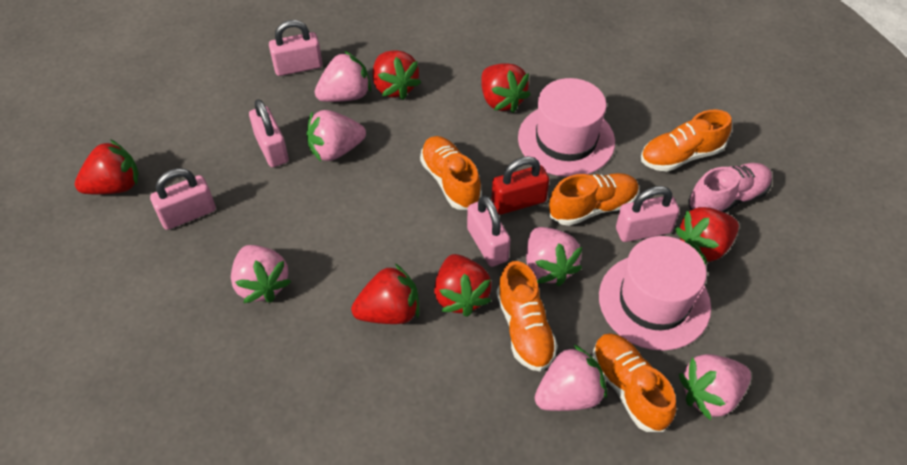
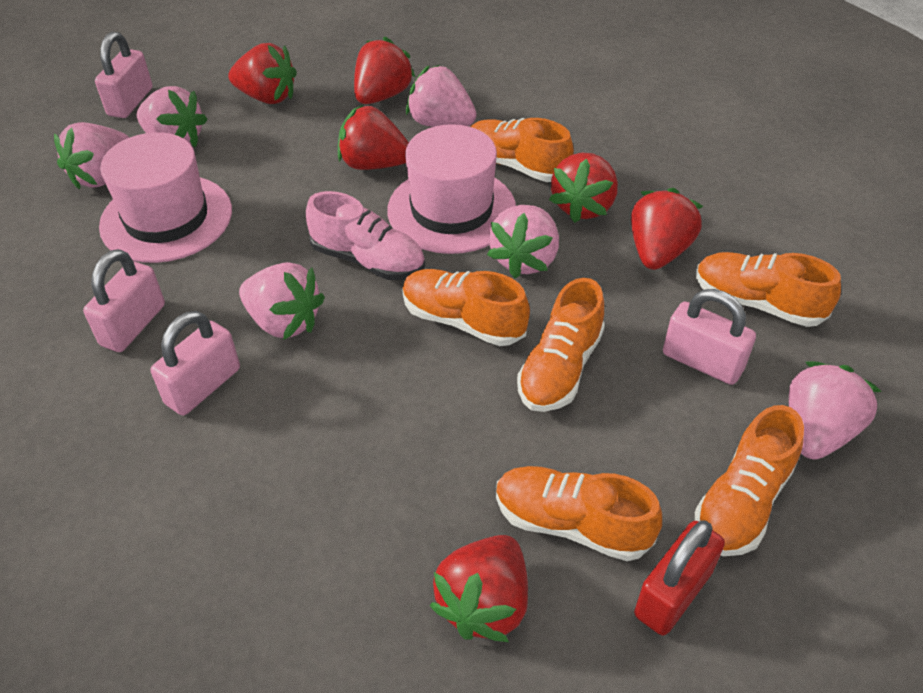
orange shoe: [420,136,482,210] [496,261,558,372] [549,173,639,226] [592,333,676,432] [641,110,732,172] = 5 -> [402,269,530,346] [470,118,574,182] [496,466,662,561] [517,278,605,412] [695,405,804,556] [696,252,841,327] = 6
pink padlock: [150,168,216,230] [249,99,289,167] [269,20,322,76] [467,196,511,267] [616,186,680,242] = 5 -> [83,249,165,352] [95,32,153,118] [151,311,240,415] [663,289,756,385] = 4

